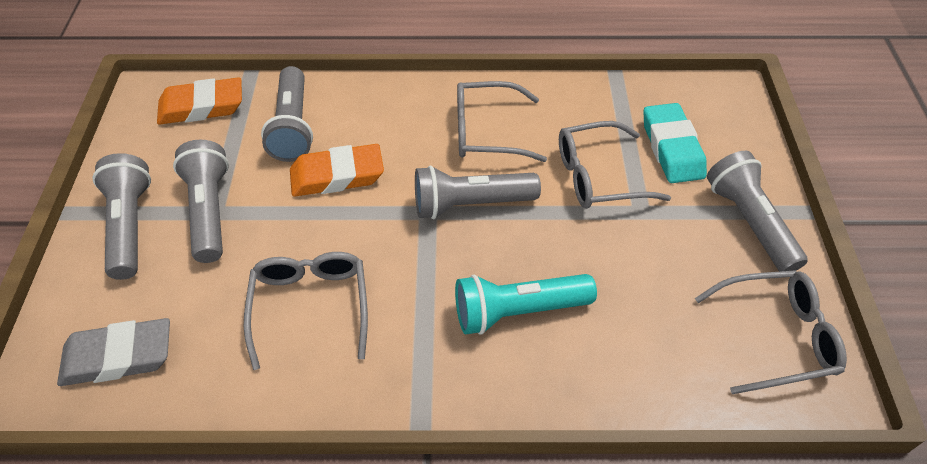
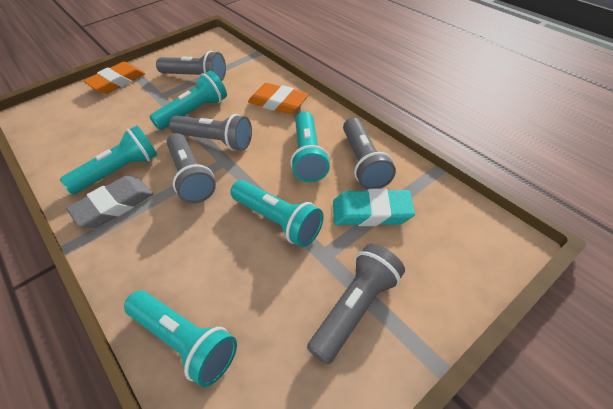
grey glasses: [244,252,368,370] [457,81,547,162] [559,121,671,209] [695,270,847,394] = 4 -> none = 0
turquoise flashlight: [455,274,597,335] = 1 -> [60,126,157,194] [124,291,237,387] [149,71,227,130] [230,180,324,247] [290,111,330,182] = 5

